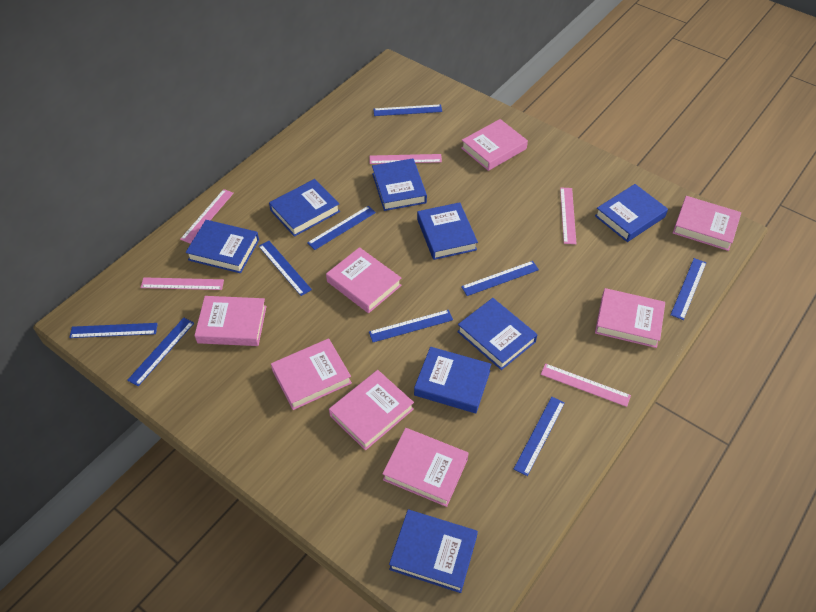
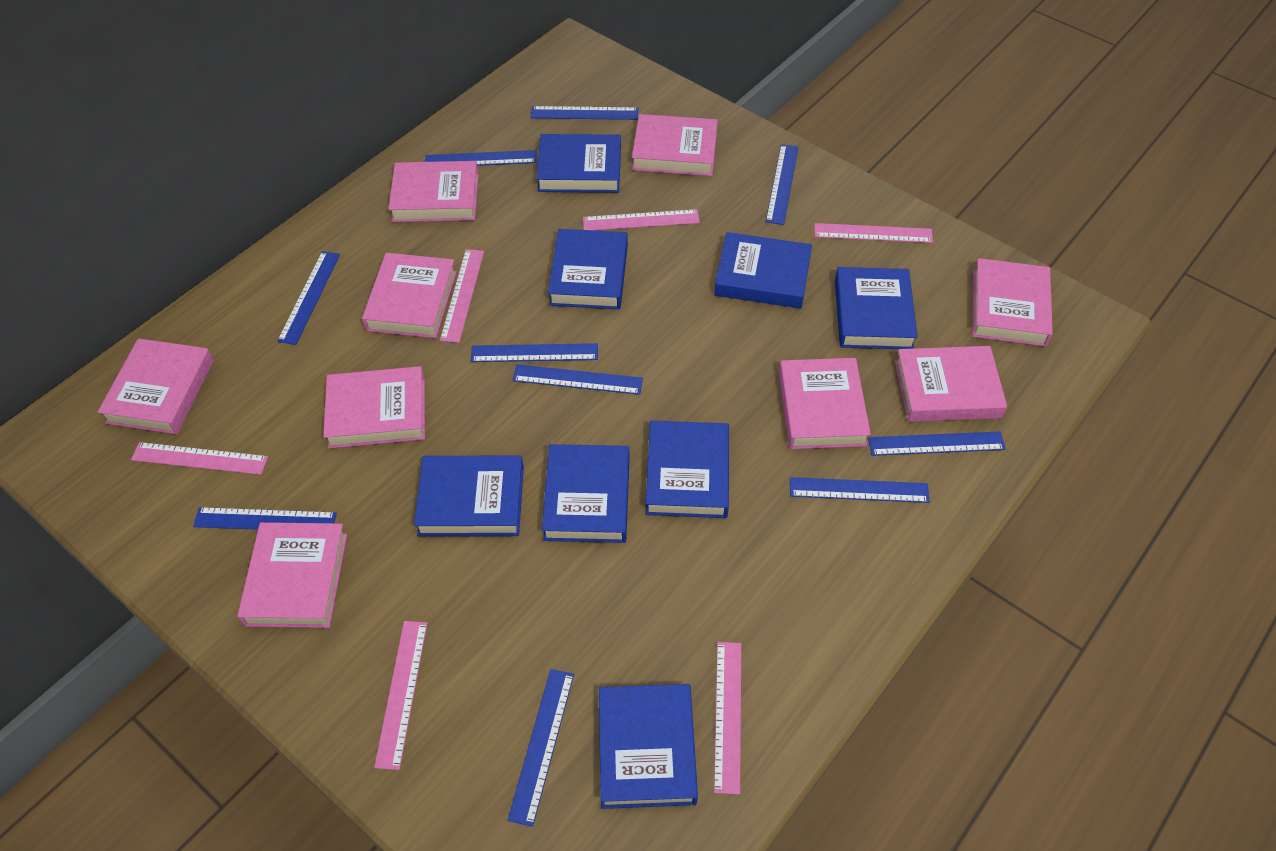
blue ruler: [69,323,158,338] [127,318,194,386] [258,241,312,296] [307,206,376,250] [369,310,453,342] [373,104,442,116] [461,261,539,296] [514,397,565,476] [670,258,706,320] = 9 -> [193,507,337,530] [277,251,340,345] [425,150,536,166] [471,343,598,362] [508,669,574,827] [513,364,643,395] [531,106,638,120] [766,144,799,225] [790,477,930,503] [868,432,1006,456] = 10
pink book: [194,296,267,346] [271,338,352,410] [326,247,402,313] [329,370,414,450] [382,428,469,507] [461,119,528,171] [595,288,665,348] [673,196,741,251] = 8 -> [98,338,214,435] [237,522,347,628] [323,366,425,449] [362,253,457,338] [388,161,479,222] [632,114,718,176] [779,358,871,449] [895,346,1007,422] [972,258,1053,347] = 9
pink ruler: [140,277,224,290] [180,189,234,244] [370,154,442,164] [541,363,631,407] [560,187,577,244] = 5 -> [131,442,268,475] [374,621,428,770] [440,249,484,343] [583,209,700,230] [714,642,741,795] [814,223,933,243] = 6

